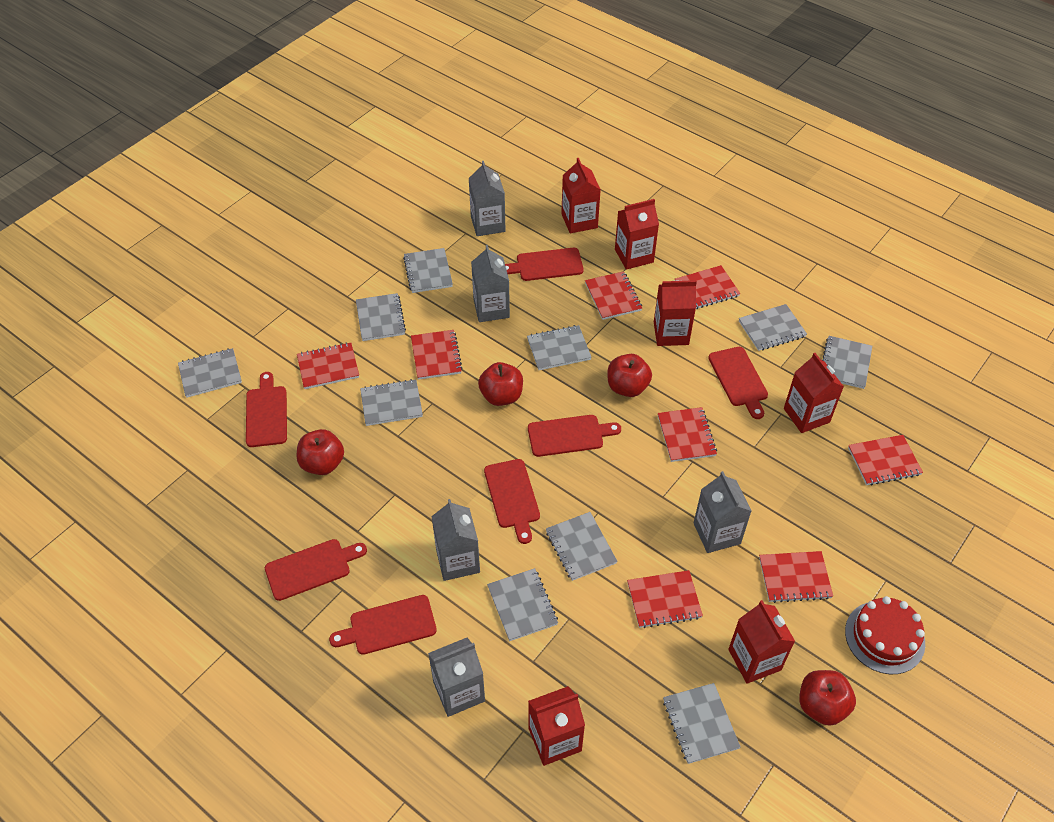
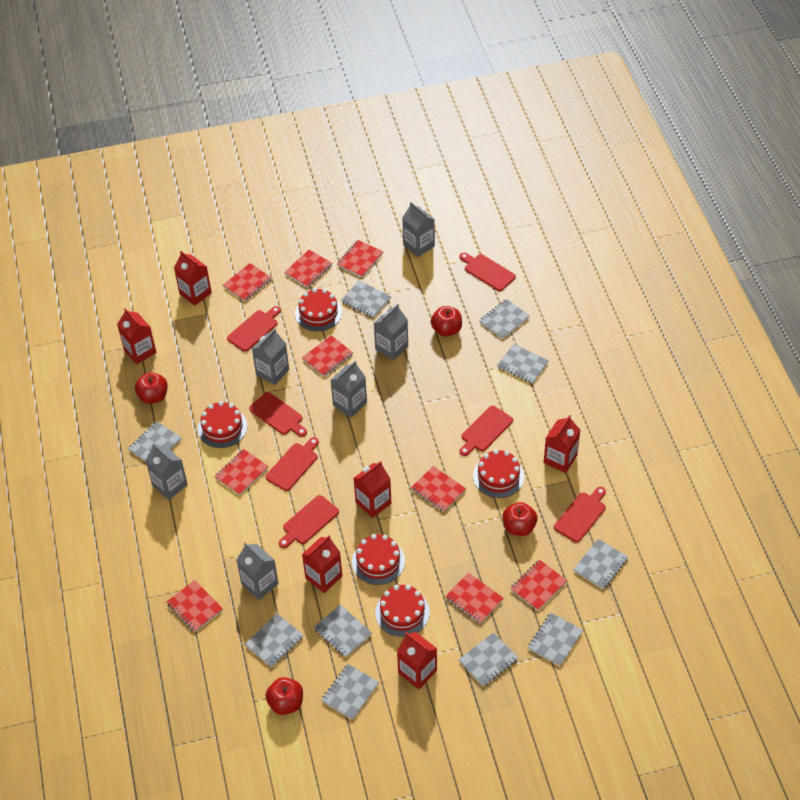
grey carton: [428,637,485,717] [431,499,480,581] [469,161,506,236] [471,245,510,322] [694,471,752,553] = 5 -> [145,443,188,500] [236,542,279,600] [252,328,289,385] [331,361,367,418] [374,304,408,361] [402,202,435,257] = 6
red cake: [845,596,925,674] = 1 -> [198,401,247,448] [295,288,342,331] [352,534,405,585] [375,585,430,637] [473,449,524,498] = 5
red notebook: [297,342,359,389] [411,330,463,380] [585,271,642,320] [627,570,703,628] [658,407,717,462] [675,265,740,309] [759,551,833,603] [848,435,923,485] = 8 -> [166,580,223,632] [215,449,268,495] [223,263,272,301] [284,250,332,288] [302,335,353,377] [337,240,383,278] [411,466,466,512] [445,573,503,624] [510,559,567,611] = 9

